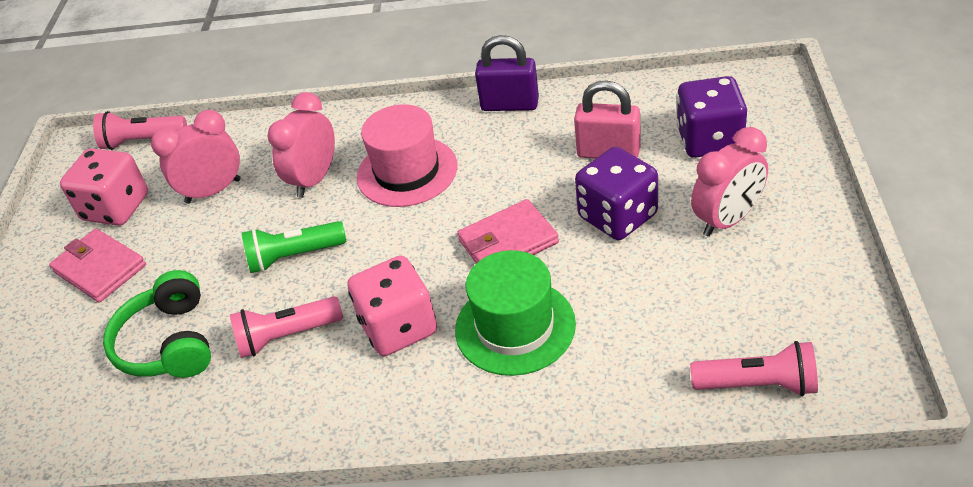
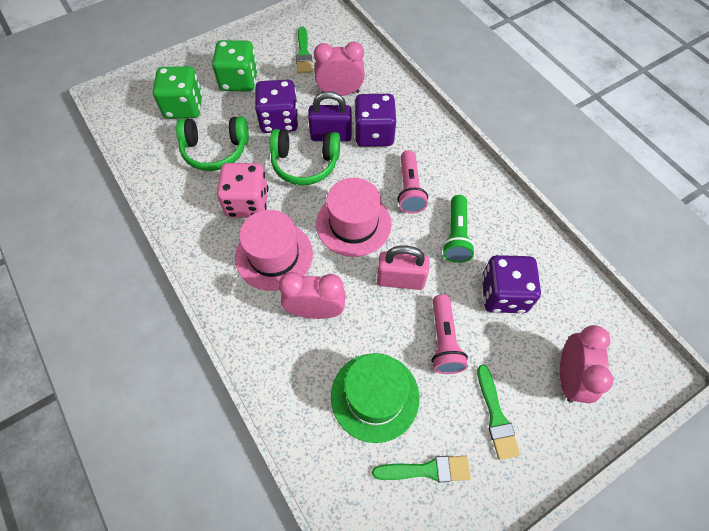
green brush: none = 0 -> [296,27,313,73] [372,456,471,482] [477,365,520,460] = 3
green dice: none = 0 -> [153,66,202,119] [212,40,258,92] = 2
green headphones: [103,270,211,378] = 1 -> [176,116,249,171] [270,129,340,185] = 2
pink dice: [60,148,148,226] [347,255,437,356] = 2 -> [217,163,268,218] = 1
pink flashlight: [93,111,187,150] [230,296,343,358] [690,341,818,396] = 3 -> [397,150,428,214] [432,294,468,374] = 2
pink hat: [357,104,458,207] = 1 -> [235,210,313,291] [316,178,392,257] = 2
pink wallet: [49,228,146,303] [457,199,559,263] = 2 -> none = 0
purple dice: [575,147,658,240] [677,76,747,158] = 2 -> [255,80,298,133] [354,94,396,147] [482,255,541,313] = 3

